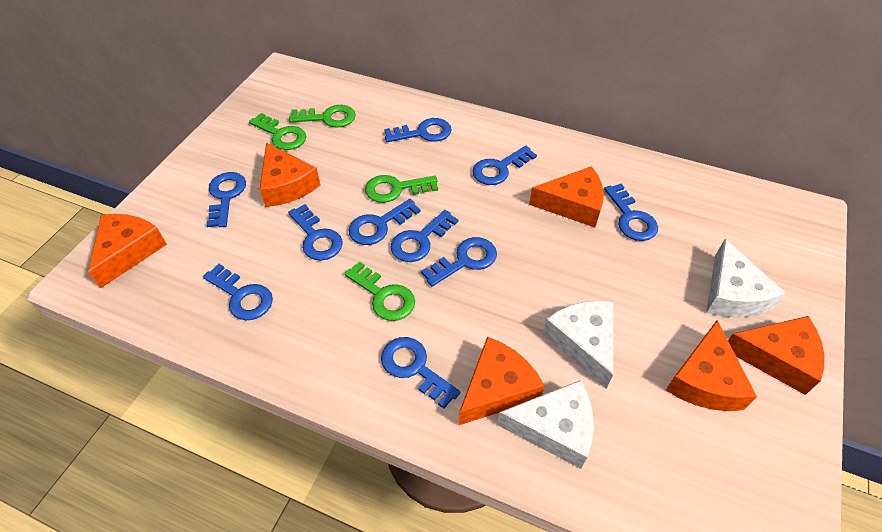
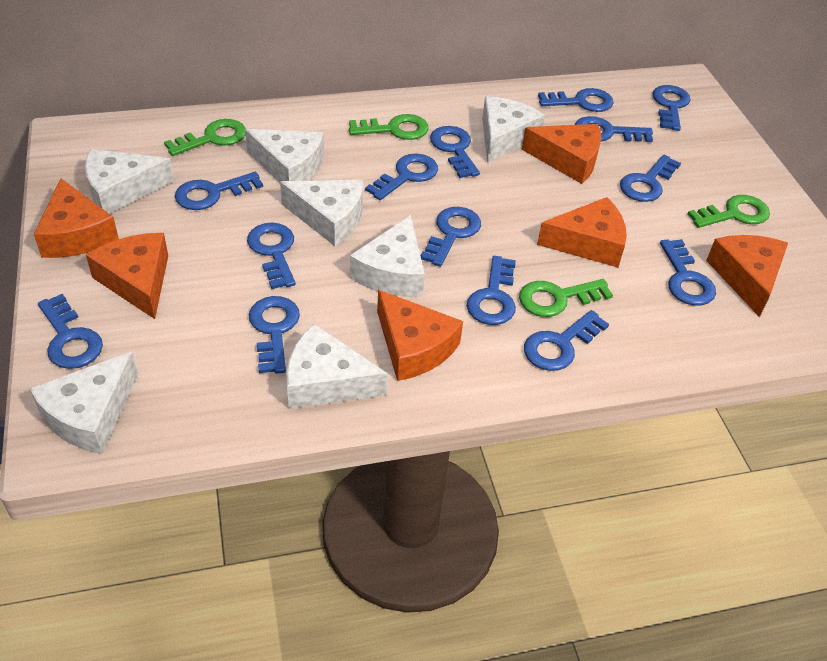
blue key: [203,264,273,320] [206,172,246,227] [288,204,343,261] [349,199,421,245] [381,337,460,409] [384,118,451,142] [390,210,458,262] [421,237,497,287] [472,146,537,185] [604,184,658,241] = 10 -> [38,294,103,369] [175,172,263,210] [247,223,296,289] [249,296,300,374] [365,153,438,200] [420,207,481,267] [430,126,480,178] [467,256,516,325] [524,310,609,371] [538,88,614,112] [575,116,653,142] [620,155,681,202] [653,85,691,131] [660,239,716,306] = 14
white cheese: [497,380,594,469] [543,301,613,389] [706,239,786,318] = 3 -> [30,352,138,454] [85,149,174,214] [245,129,324,182] [280,180,363,246] [286,324,388,409] [350,215,425,297] [482,96,545,163] = 7

